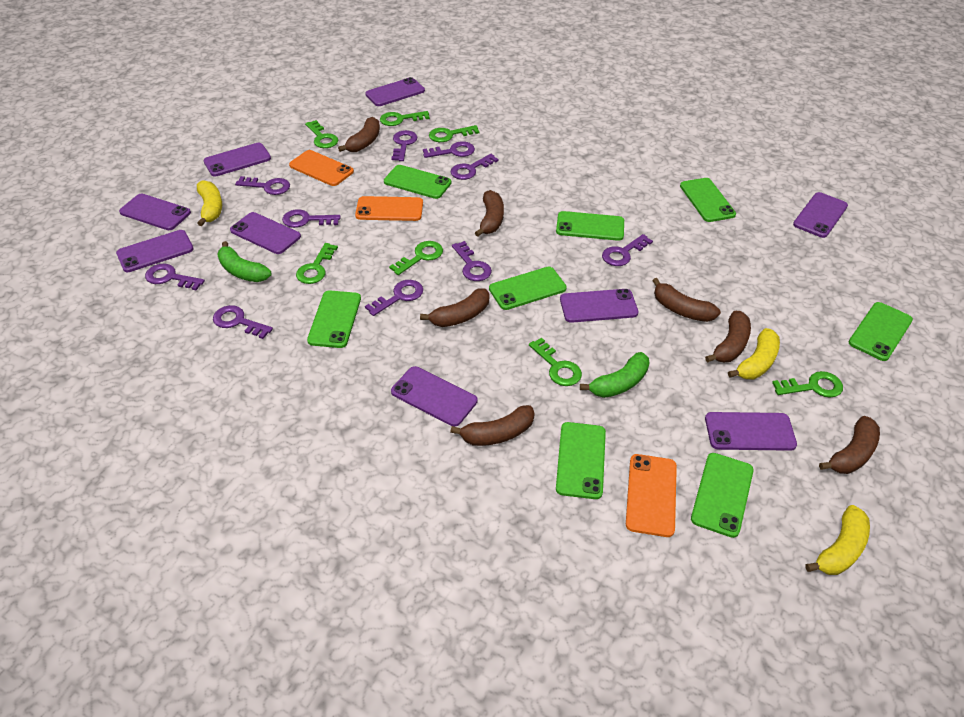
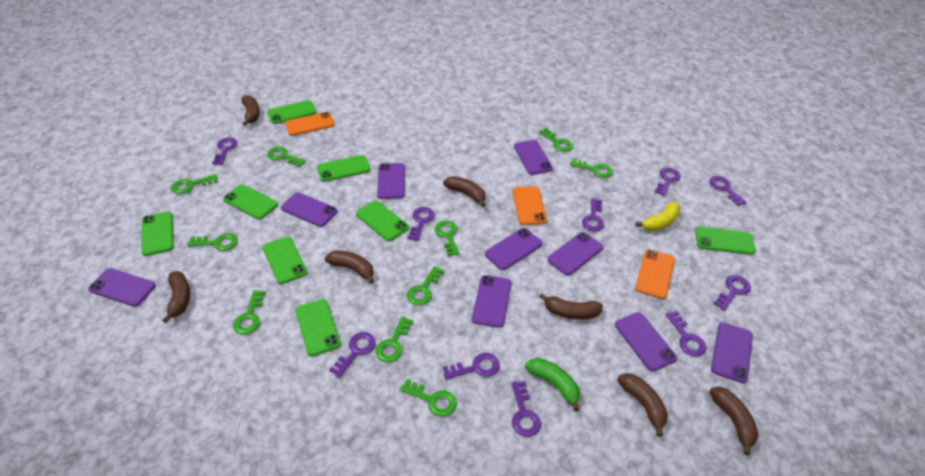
green banana: [217,241,272,282] [580,352,650,398] = 2 -> [525,358,580,412] = 1
green key: [296,243,338,284] [305,120,338,148] [380,111,430,126] [389,241,443,275] [429,125,479,142] [529,338,582,386] [772,371,843,398] = 7 -> [171,174,218,194] [187,233,238,251] [233,290,266,334] [267,147,306,167] [376,316,413,362] [400,379,457,416] [407,266,444,305] [435,221,460,256] [539,128,573,152] [570,158,613,178] = 10
yellow banana: [197,180,222,226] [728,328,780,379] [806,505,870,575] = 3 -> [636,202,680,231] = 1

